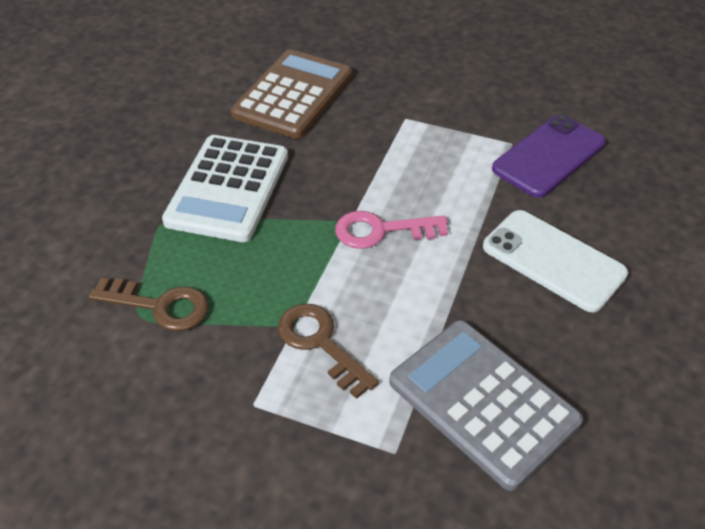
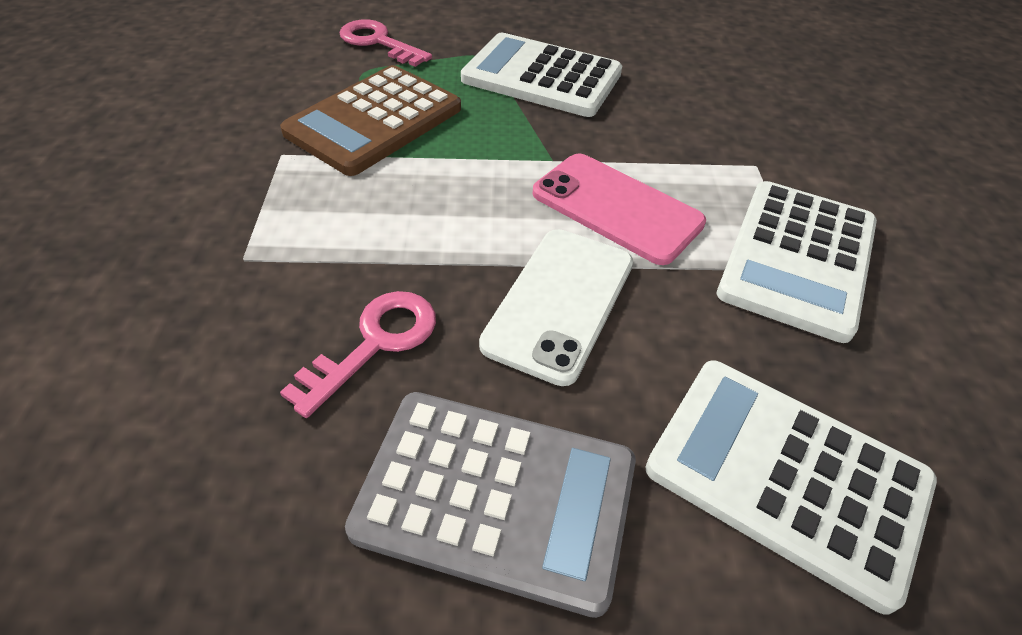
brown key: [88,278,209,331] [278,304,379,399] = 2 -> none = 0
pink key: [335,211,448,249] = 1 -> [280,291,436,418] [340,19,432,67] = 2
pink phone: none = 0 -> [533,153,706,265] = 1
purple phone: [492,114,606,198] = 1 -> none = 0
white calculator: [162,135,288,242] = 1 -> [461,33,622,117] [645,361,937,614] [717,181,877,343] = 3

